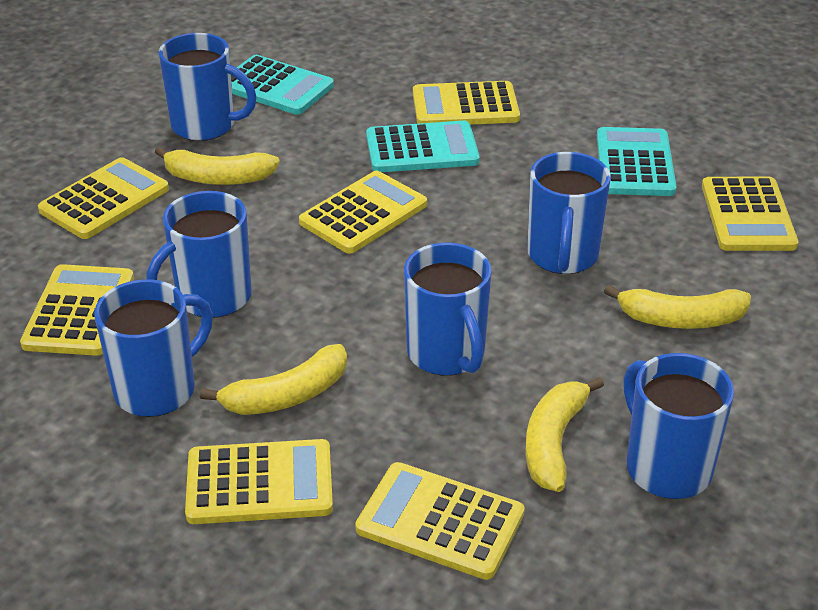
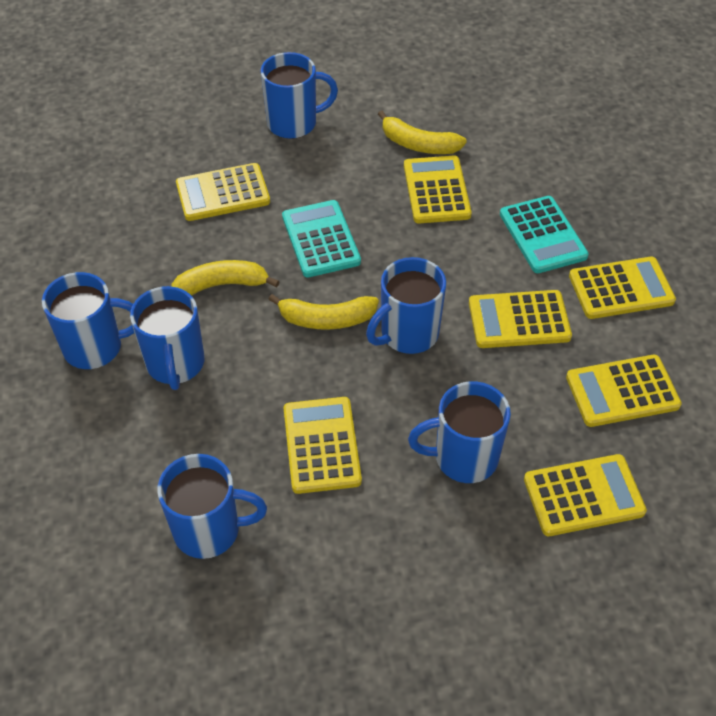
turquoise calculator: [231,55,334,115] [366,120,480,172] [597,127,677,196] = 3 -> [282,200,361,277] [500,196,589,273] = 2
yellow banana: [155,146,280,185] [200,344,347,415] [525,377,604,492] [604,285,751,329] = 4 -> [171,260,280,296] [268,294,379,330] [378,111,467,154] = 3

